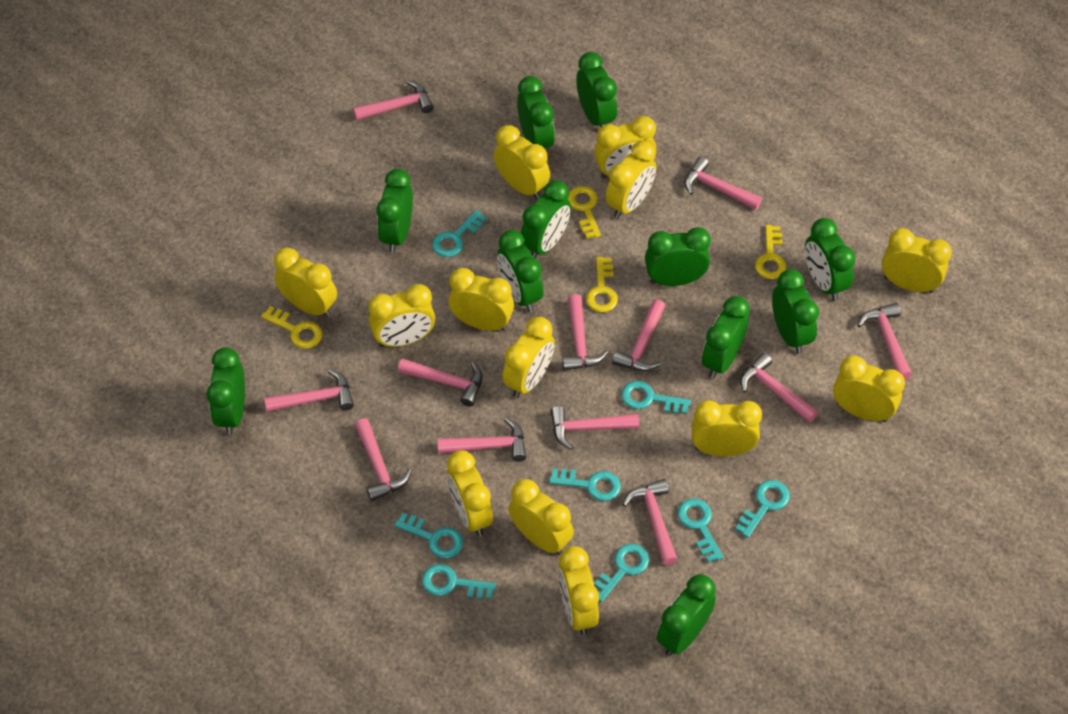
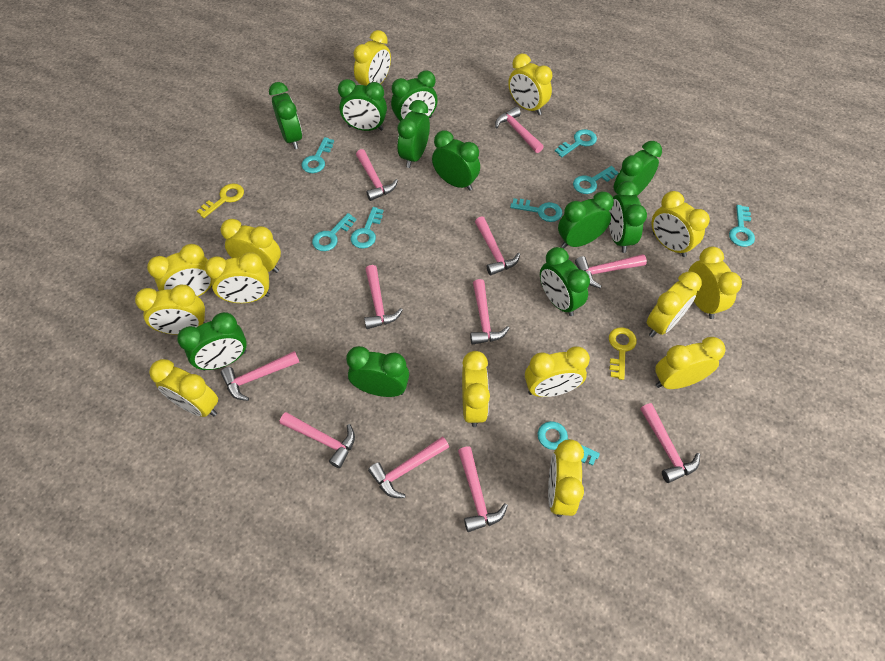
pink hammer: [264,369,354,412] [353,80,434,120] [355,418,412,501] [398,358,483,406] [438,417,527,462] [550,406,639,450] [562,294,609,371] [612,299,665,371] [622,479,678,565] [685,156,762,210] [740,353,819,423] [857,303,912,379] = 12 -> [221,351,300,401] [280,412,355,468] [356,149,398,201] [364,265,403,329] [368,436,449,498] [458,446,508,532] [470,279,509,345] [475,217,520,276] [495,107,544,153] [575,254,647,288] [640,403,700,483] = 11
yellow clock: [274,247,337,318] [369,284,435,347] [447,450,493,536] [448,268,514,331] [493,125,550,200] [502,317,555,398] [508,479,574,555] [558,546,599,635] [594,116,656,179] [605,141,657,219] [691,400,762,456] [833,355,905,422] [882,228,952,293] = 13 -> [135,285,205,335] [147,244,212,297] [149,359,218,417] [205,252,270,303] [221,219,281,273] [354,30,391,86] [462,351,490,427] [508,53,552,115] [525,346,590,397] [548,439,584,517] [647,272,702,337] [652,191,710,257] [655,337,725,389] [688,246,742,319] = 14
yellow key: [261,306,323,349] [568,186,601,239] [586,257,618,313] [755,225,786,279] = 4 -> [197,183,244,218] [609,327,637,380] = 2

